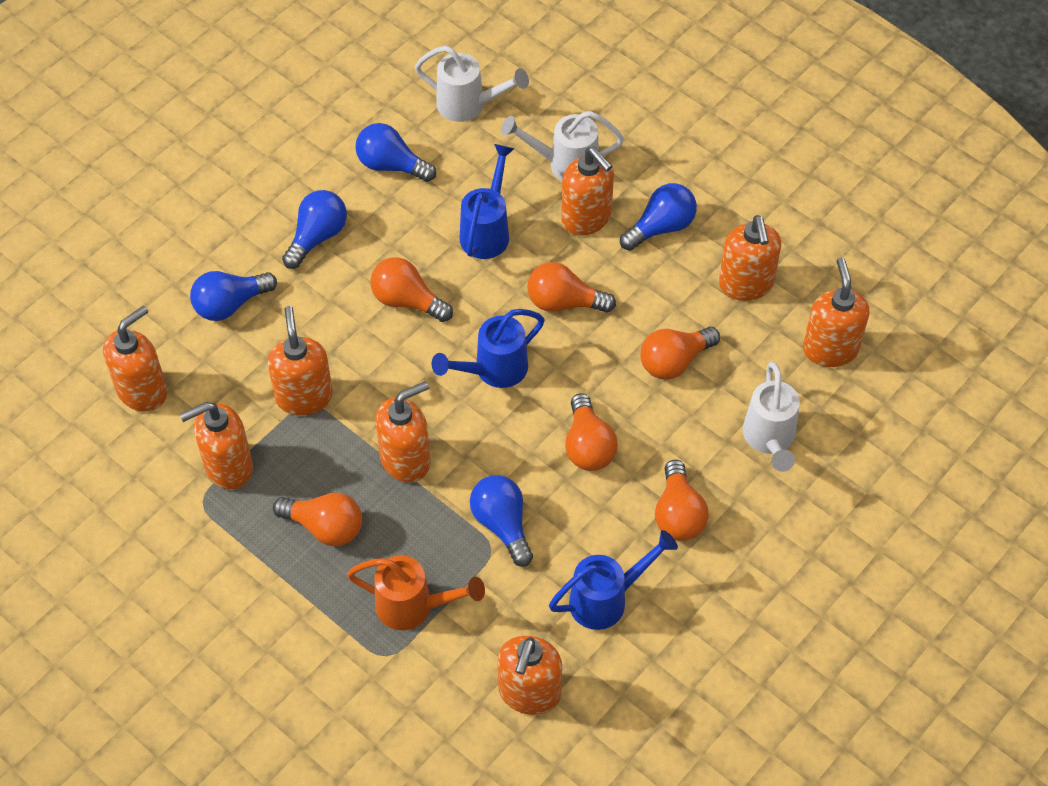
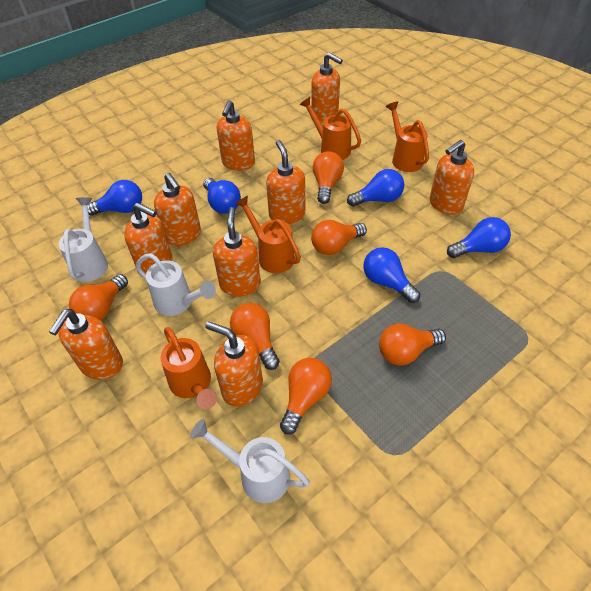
blue watering can: [432,309,544,388] [460,144,514,259] [549,530,678,630] = 3 -> none = 0
orange soap dispenser: [103,306,167,412] [180,402,253,490] [268,306,333,415] [375,381,431,483] [498,636,562,715] [561,147,614,236] [719,215,781,301] [803,257,870,367] = 8 -> [49,309,123,380] [124,203,172,276] [154,173,201,246] [205,321,263,407] [213,207,261,296] [217,100,255,171] [266,140,305,224] [311,52,343,123] [430,140,474,215] = 9
orange watering can: [347,555,485,630] = 1 -> [160,327,217,409] [235,196,301,273] [300,97,361,160] [386,101,429,172] = 4

